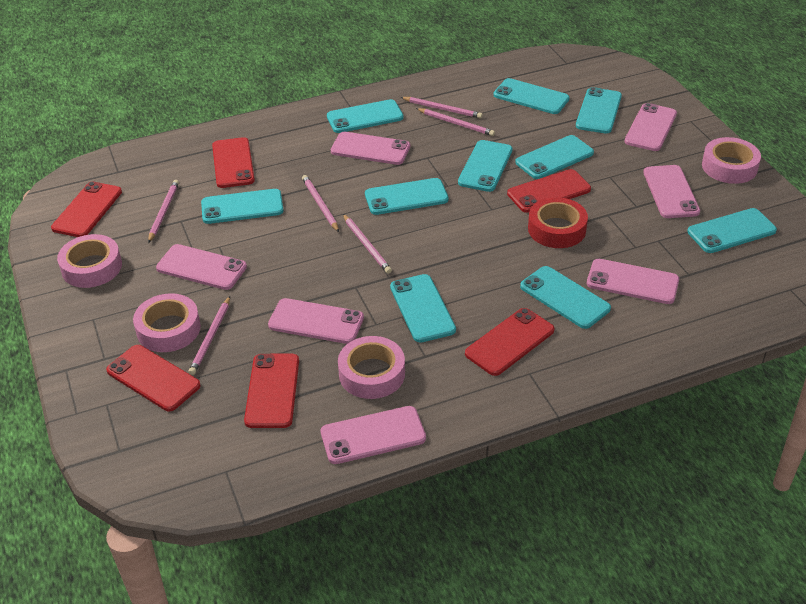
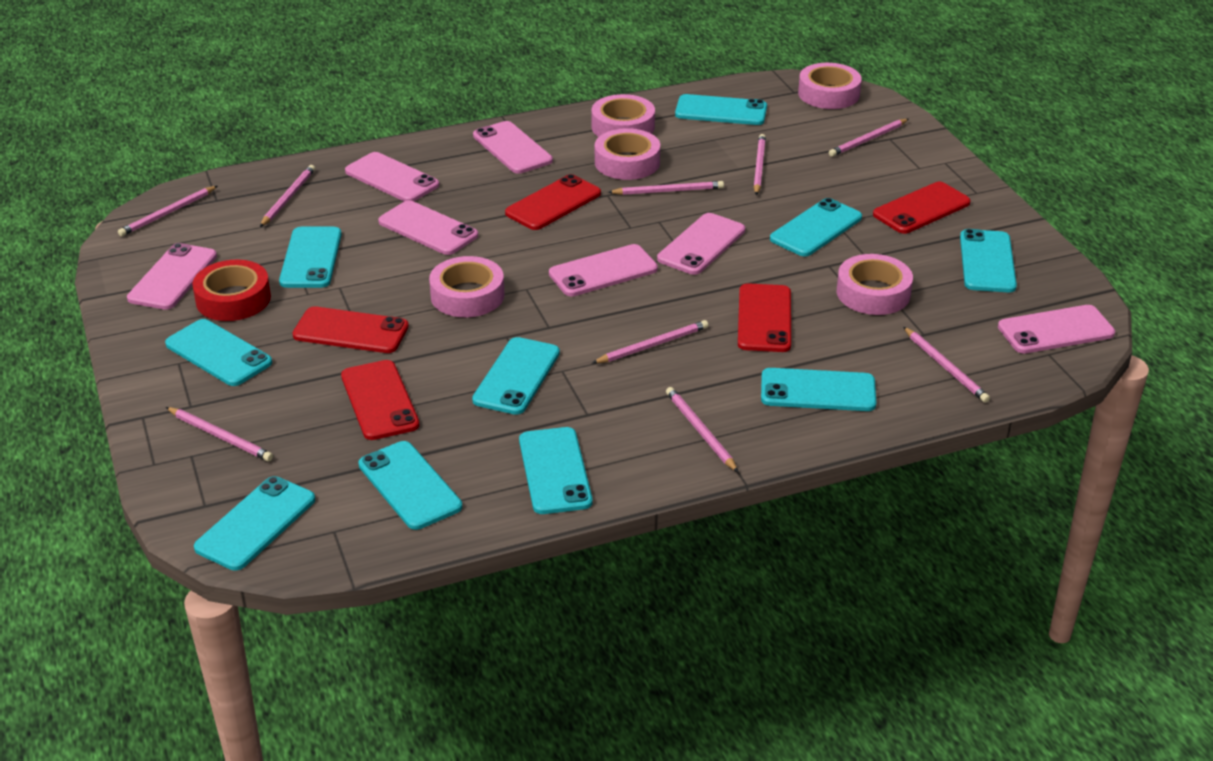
pink pencil: [148,180,179,243] [188,296,230,375] [302,175,339,232] [343,214,392,274] [401,97,482,119] [416,108,495,136] = 6 -> [118,186,217,237] [166,407,273,462] [260,165,315,227] [592,320,708,363] [608,181,724,195] [666,387,738,472] [754,134,766,195] [829,119,908,157] [904,327,990,403] = 9
pink tape: [57,234,122,288] [133,293,201,352] [338,336,405,399] [702,137,761,184] = 4 -> [429,256,505,317] [591,94,655,137] [595,128,660,180] [798,63,862,109] [837,254,913,315] = 5
red phone: [51,181,122,237] [106,345,201,411] [212,137,255,188] [244,354,299,428] [465,308,554,376] [507,169,591,213] = 6 -> [293,306,409,353] [341,360,420,440] [505,174,601,230] [738,283,791,352] [873,182,971,234] = 5

